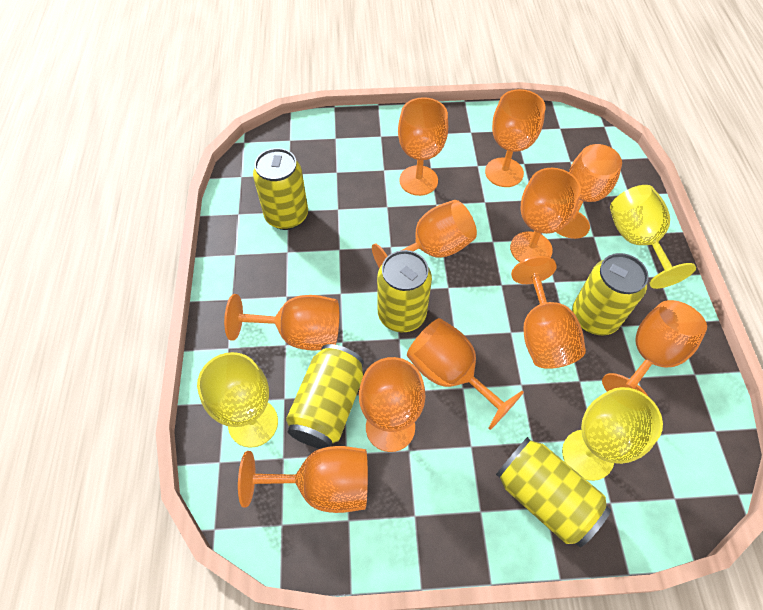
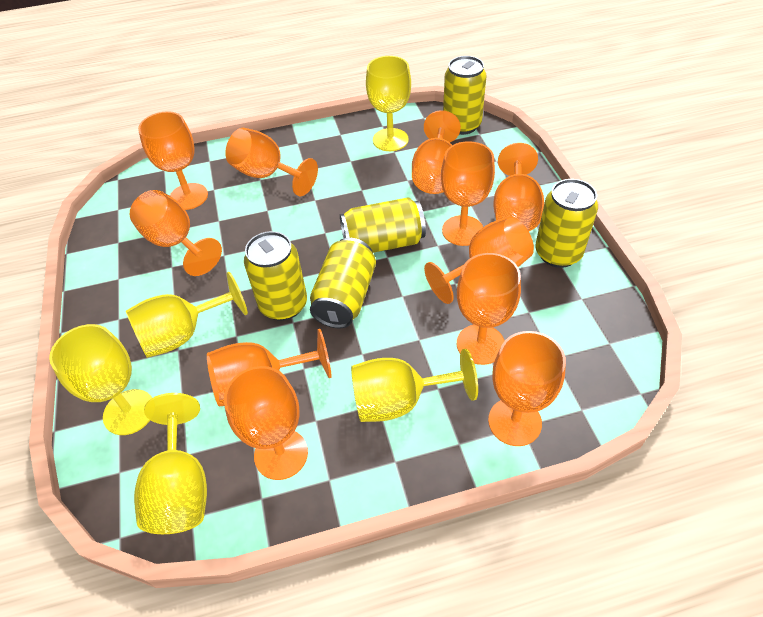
yellow goblet: [197,352,278,448] [562,387,663,481] [610,185,696,289] = 3 -> [49,324,152,435] [126,272,248,358] [134,393,207,534] [351,349,478,422] [366,56,411,151] = 5

